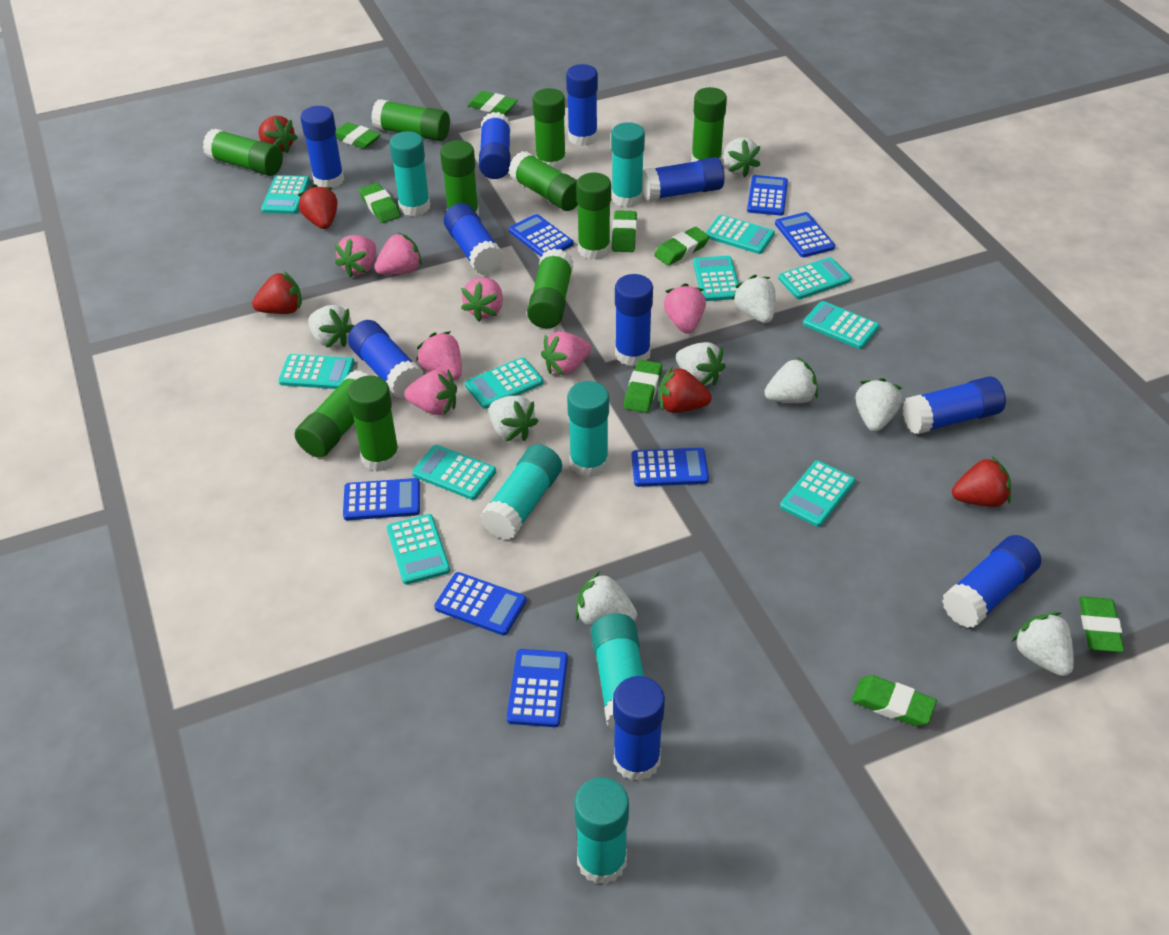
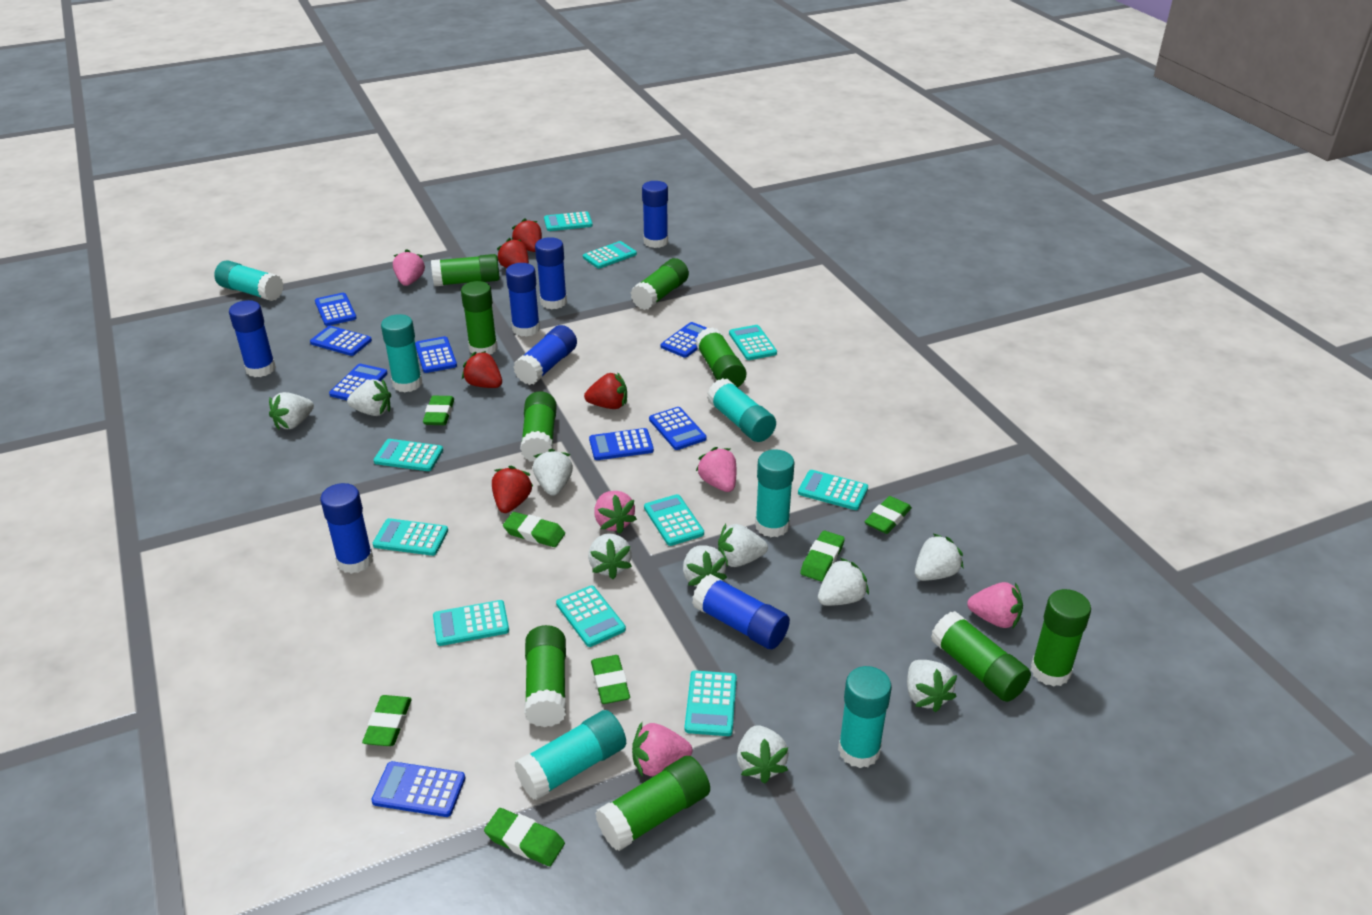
blue calculator: [343,478,420,520] [434,572,526,636] [507,649,568,727] [509,214,573,257] [632,448,709,487] [747,175,788,216] [775,212,835,257] = 7 -> [310,326,372,356] [315,293,357,326] [329,364,388,400] [371,761,465,817] [415,336,457,373] [589,428,654,460] [649,407,707,450] [661,322,707,358] = 8
blue glue stick: [300,106,344,188] [348,320,423,398] [444,203,504,275] [479,112,511,179] [566,64,598,146] [613,676,665,781] [615,274,653,366] [642,157,724,201] [902,376,1006,434] [942,535,1041,628] = 10 -> [229,300,276,377] [320,483,373,574] [506,263,540,337] [513,325,577,385] [535,237,567,309] [642,181,668,248] [692,574,790,649] = 7
green eraser: [335,122,381,149] [359,183,401,223] [467,91,518,115] [612,210,637,252] [624,360,662,413] [654,227,710,266] [851,675,937,726] [1079,596,1124,652] = 8 -> [362,695,412,746] [423,396,454,425] [484,808,565,866] [503,512,565,547] [591,655,630,704] [800,530,845,581] [865,496,912,534] = 7
green glue stick: [203,129,283,176] [295,370,368,458] [347,376,400,472] [371,99,450,141] [440,140,479,216] [509,151,578,211] [527,248,573,329] [533,88,566,170] [576,173,611,260] [691,87,727,162] = 10 -> [431,254,500,286] [461,281,498,355] [520,391,557,462] [524,625,566,727] [595,756,710,851] [630,258,689,310] [695,327,746,388] [931,611,1031,702] [1031,589,1091,687] = 9
pink strawberry: [335,235,376,277] [374,232,422,275] [404,370,457,415] [416,331,462,380] [461,278,503,322] [541,331,591,375] [664,283,706,334] = 7 -> [393,249,425,286] [594,491,637,534] [632,722,692,777] [696,447,736,492] [967,582,1023,628] = 5
white strawberry: [308,305,354,348] [489,396,539,441] [575,571,637,626] [676,342,726,386] [723,138,760,177] [732,275,775,323] [764,357,818,403] [856,378,902,432] [1012,612,1074,676] = 9 -> [269,392,314,430] [347,379,391,416] [533,449,573,496] [588,534,632,579] [683,545,727,587] [718,524,768,567] [737,725,789,784] [818,557,869,606] [907,660,957,712] [915,534,964,581] = 10

